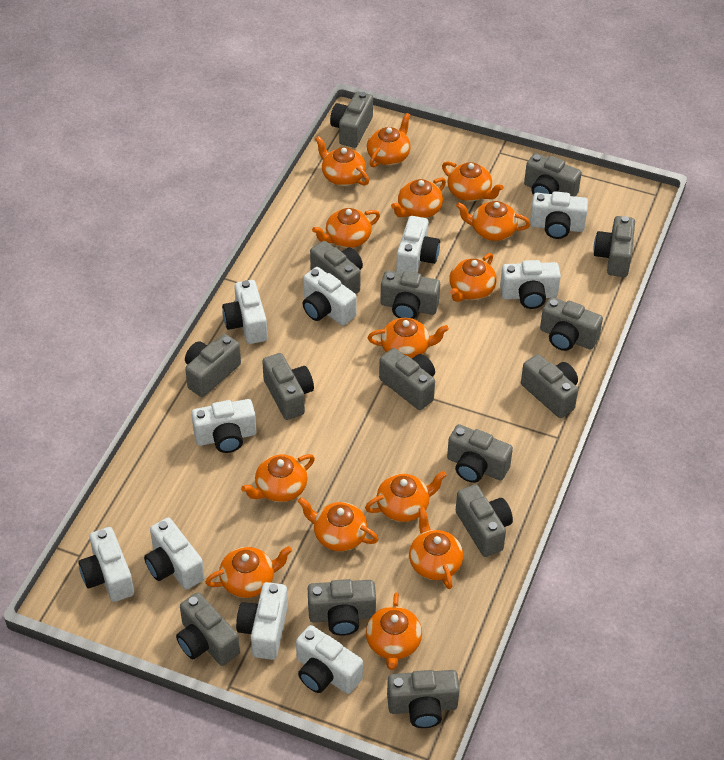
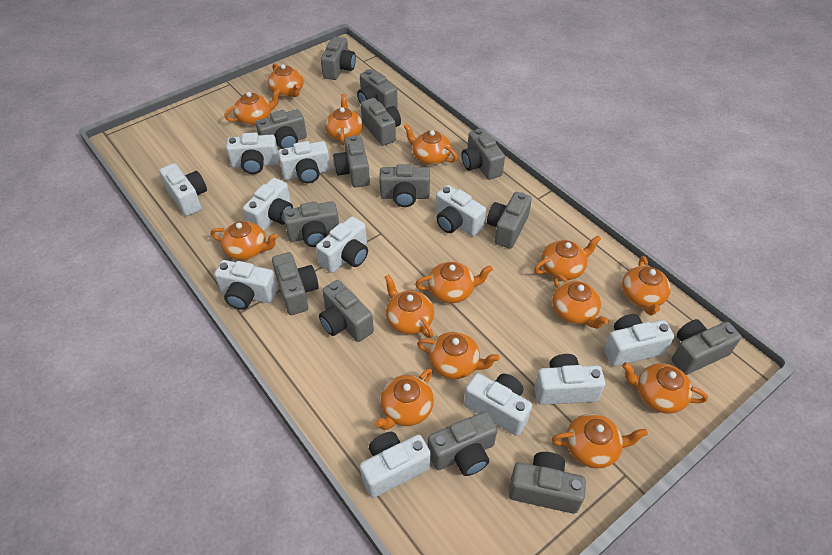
grey camera: [176,592,240,666] [185,334,241,397] [262,353,314,420] [308,579,376,636] [310,241,363,294] [330,92,373,148] [379,348,435,410] [380,271,440,319] [387,670,460,728] [447,424,513,483] [456,484,513,557] [521,354,578,418] [524,153,582,197] [540,297,603,351] [594,216,635,277] = 15 -> [256,109,307,149] [272,252,319,315] [283,201,339,247] [319,280,374,342] [321,37,356,80] [333,135,370,188] [357,69,398,108] [361,98,401,146] [379,164,430,207] [428,411,497,476] [462,128,505,180] [487,192,532,249] [508,452,586,514] [672,319,741,375] = 14
white camera: [78,527,134,602] [144,518,205,590] [191,399,256,453] [222,280,268,344] [236,582,288,660] [296,625,363,694] [303,267,357,325] [396,216,440,273] [500,260,561,309] [530,191,588,239] = 10 -> [159,163,207,216] [214,260,278,310] [226,132,279,174] [243,178,293,231] [278,141,330,184] [316,216,368,273] [360,432,431,498] [435,185,486,236] [464,373,532,436] [534,354,605,405] [604,314,674,366] = 11

